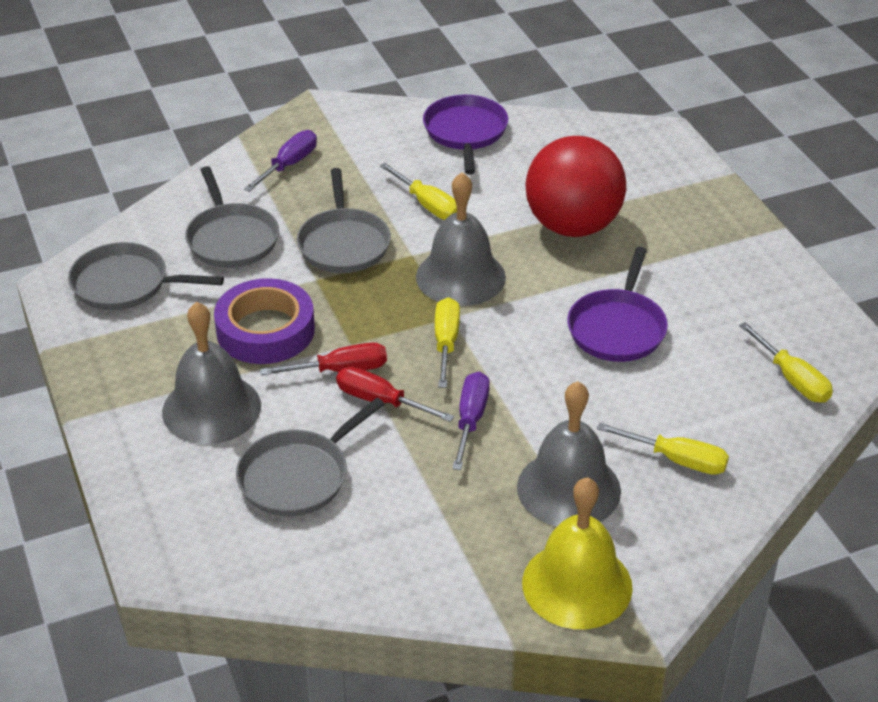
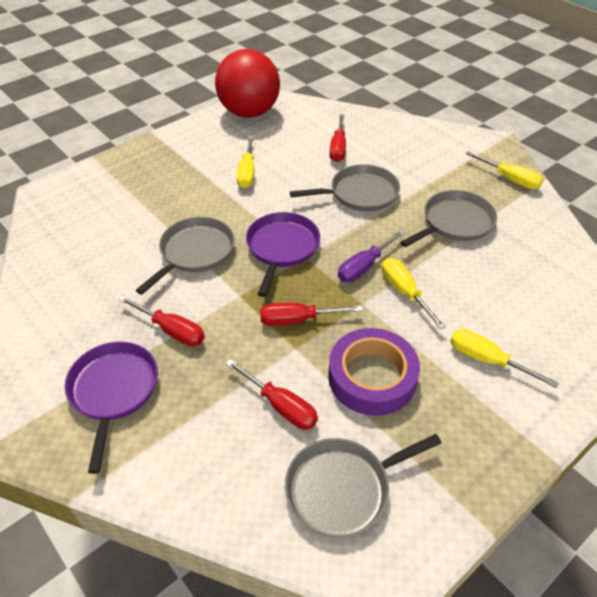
grey bell: [162,302,261,444] [416,172,506,306] [517,381,621,527] = 3 -> none = 0
purple screwdriver: [244,130,317,192] [452,372,490,470] = 2 -> [338,230,405,282] = 1
red screwdriver: [260,343,387,375] [336,367,454,422] = 2 -> [119,296,205,346] [226,359,318,430] [260,303,363,326] [329,114,346,162] = 4
yellow bell: [522,477,633,629] = 1 -> none = 0

